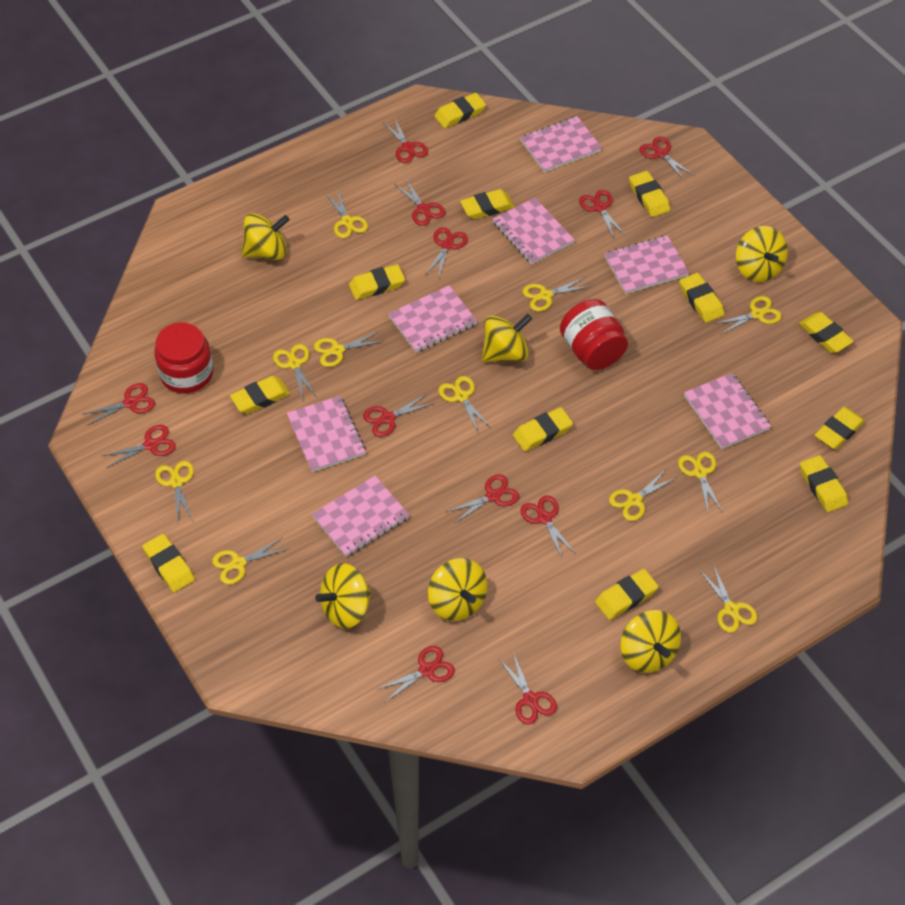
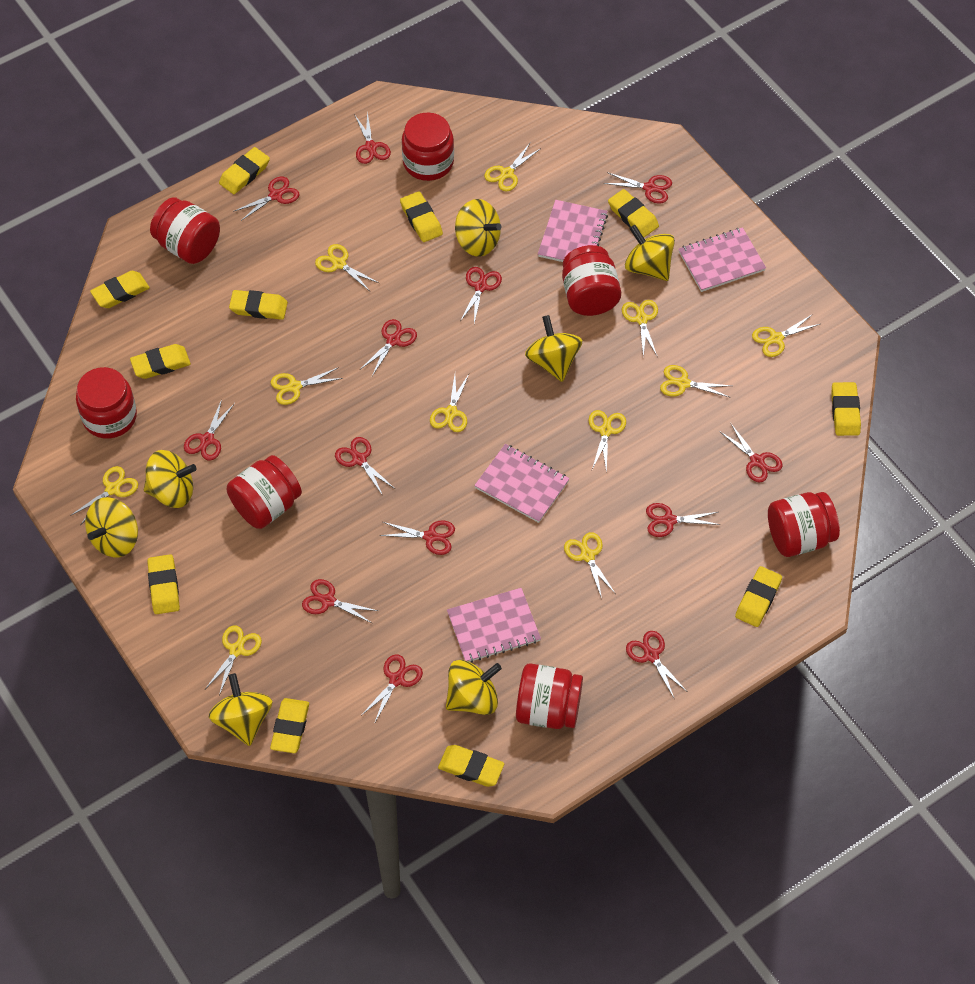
pink notebook: [287,396,366,472] [312,476,409,557] [388,285,477,353] [493,198,575,264] [520,116,602,172] [604,235,690,294] [684,373,771,449] = 7 -> [447,588,541,663] [474,444,570,523] [538,200,608,262] [679,227,766,292] = 4
red jar: [154,323,213,393] [560,299,628,370] = 2 -> [76,367,137,439] [150,198,220,264] [226,455,302,529] [402,113,454,181] [516,663,583,729] [562,245,621,316] [768,492,840,557] = 7
red scissors: [83,383,155,426] [102,425,176,468] [363,393,435,437] [376,646,455,702] [383,117,428,163] [395,179,445,226] [426,227,468,279] [447,474,519,524] [499,652,557,724] [520,495,576,558] [579,190,626,239] [640,136,695,181] = 12 -> [184,399,235,461] [233,177,299,221] [302,579,378,624] [335,437,395,496] [354,111,391,164] [361,319,417,376] [362,654,423,724] [380,520,455,555] [461,267,502,323] [604,172,672,204] [626,631,686,698] [646,503,721,537] [719,424,782,483] = 13
yellow eraser: [142,534,195,592] [230,376,290,414] [349,264,405,300] [434,93,486,128] [460,189,515,219] [513,407,573,451] [595,569,659,620] [629,171,670,217] [679,273,724,323] [799,312,854,353] [800,455,848,512] [815,407,865,449] = 12 -> [90,271,150,308] [130,344,191,379] [147,554,180,614] [219,147,270,194] [229,290,288,320] [270,698,309,753] [400,191,443,242] [438,745,504,787] [608,189,659,237] [735,566,782,627] [831,382,861,436] = 11
yellow spinning top: [242,213,290,260] [315,563,372,629] [428,558,487,621] [482,314,532,362] [620,610,681,673] [736,226,788,282] = 6 -> [85,497,138,557] [144,450,197,508] [208,673,273,746] [446,660,502,715] [455,199,501,257] [525,315,582,382] [625,225,675,281] = 7

